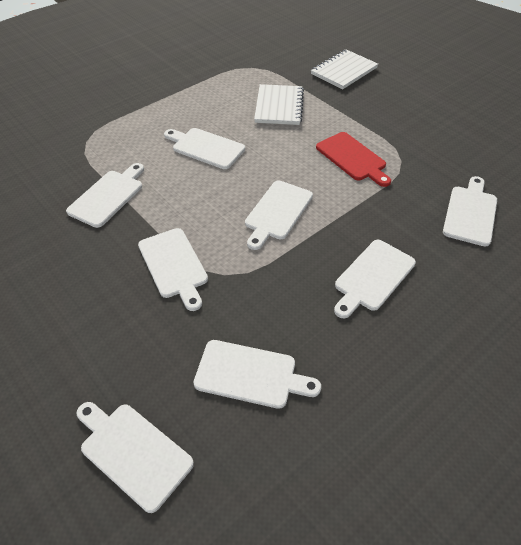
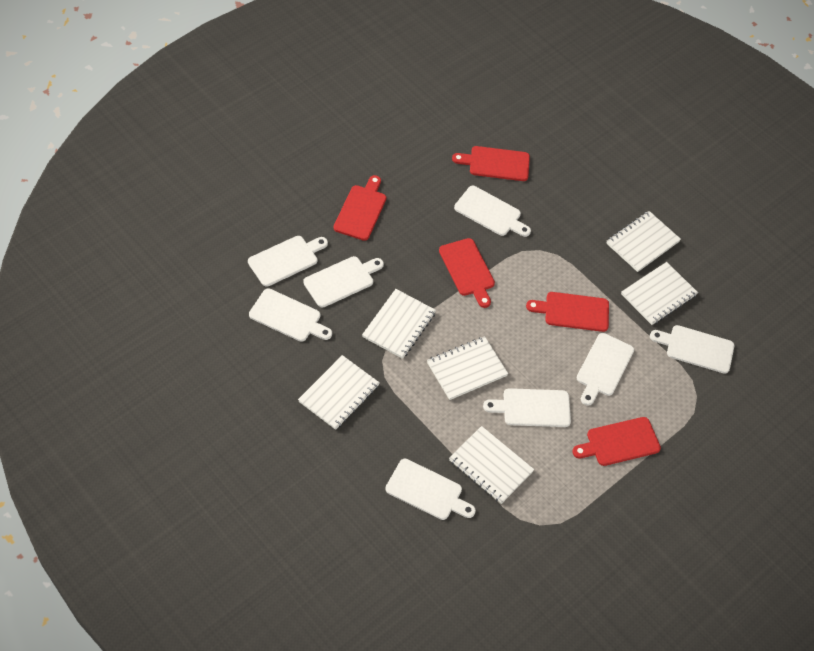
red cutting board: [316,132,391,187] = 1 -> [334,175,386,241] [439,238,495,308] [452,146,530,181] [526,292,609,332] [572,417,661,466] = 5
white notebook: [254,84,304,125] [311,49,378,89] = 2 -> [298,355,380,430] [362,289,436,359] [427,336,508,400] [449,426,534,504] [606,211,681,272] [621,262,698,325] = 6

